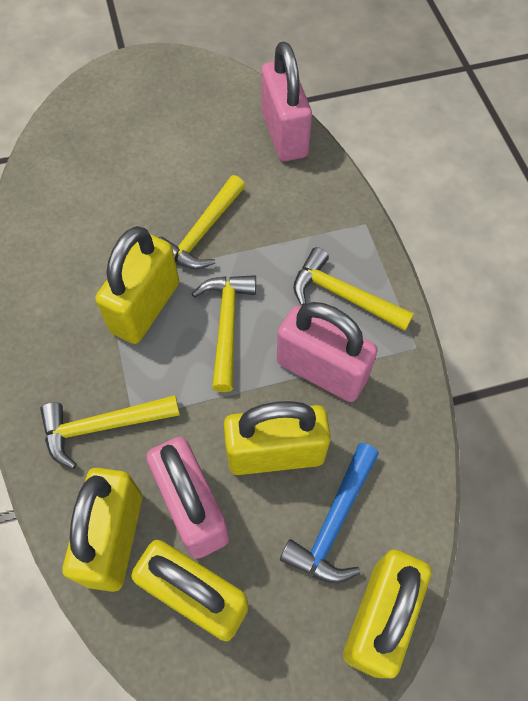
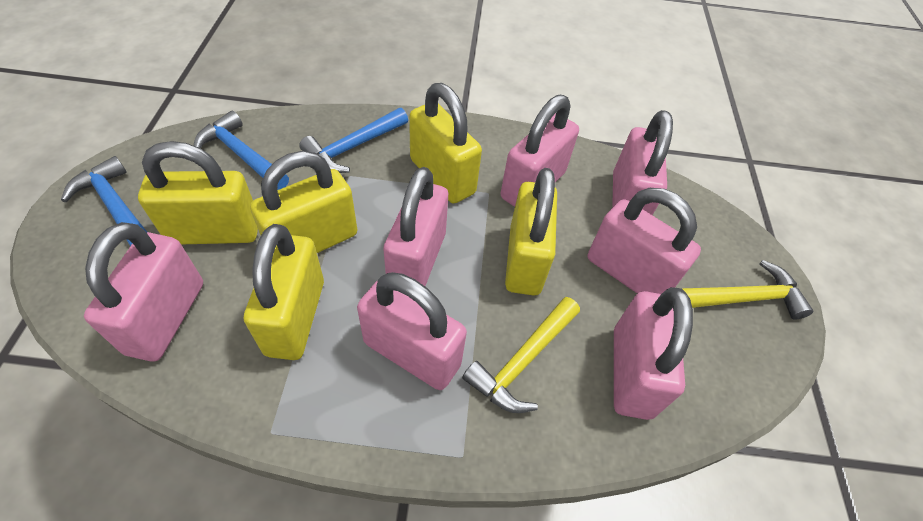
blue hammer: [280,443,379,583] = 1 -> [61,156,147,246] [194,110,289,190] [299,108,408,173] = 3
pink padlock: [146,437,229,559] [261,42,312,161] [277,302,378,402] = 3 -> [84,222,203,362] [357,272,467,390] [383,167,448,286] [501,95,579,207] [588,188,701,294] [612,110,673,215] [614,287,693,420] = 7
yellow hammer: [40,395,180,469] [159,175,245,269] [192,275,256,392] [293,247,414,331] = 4 -> [462,297,580,413] [681,260,813,320] = 2

